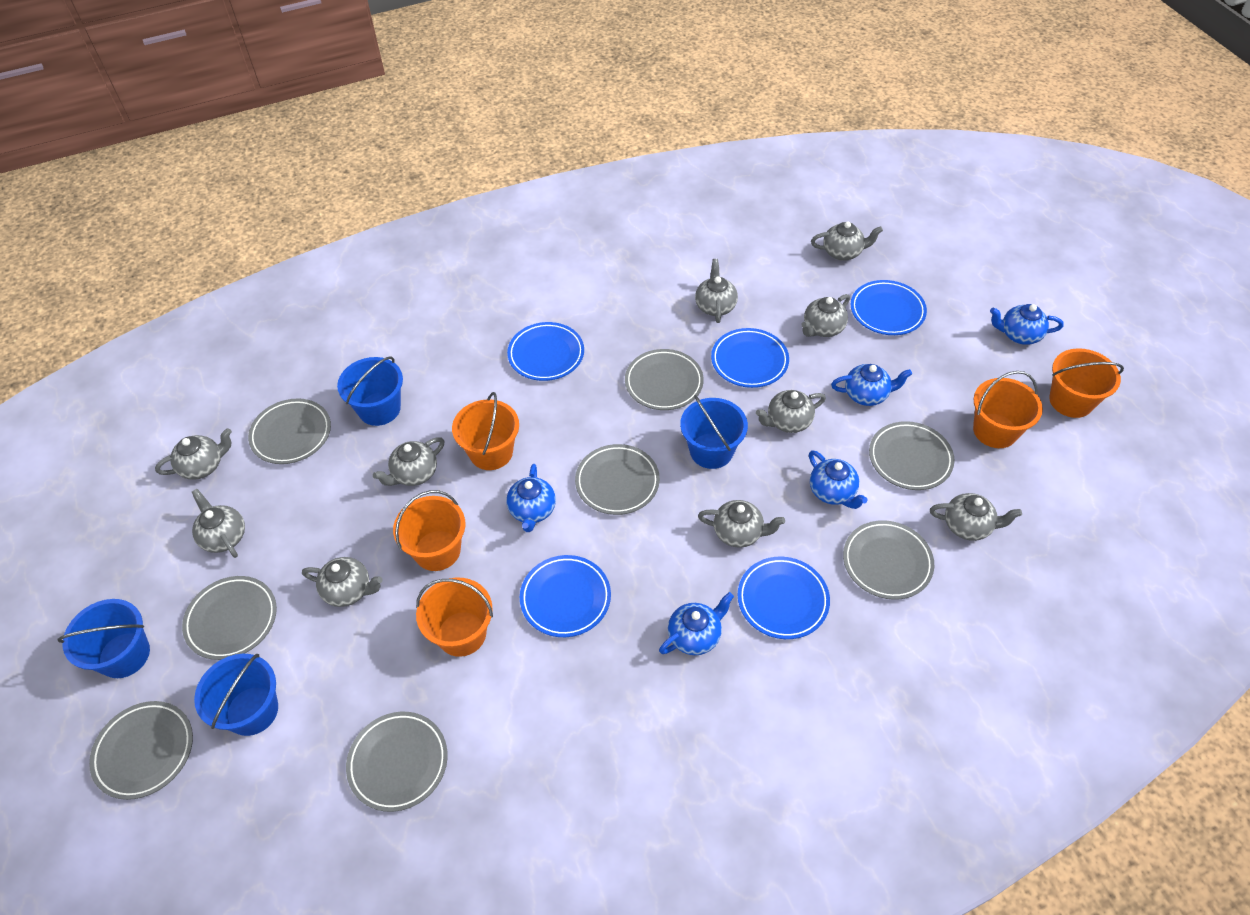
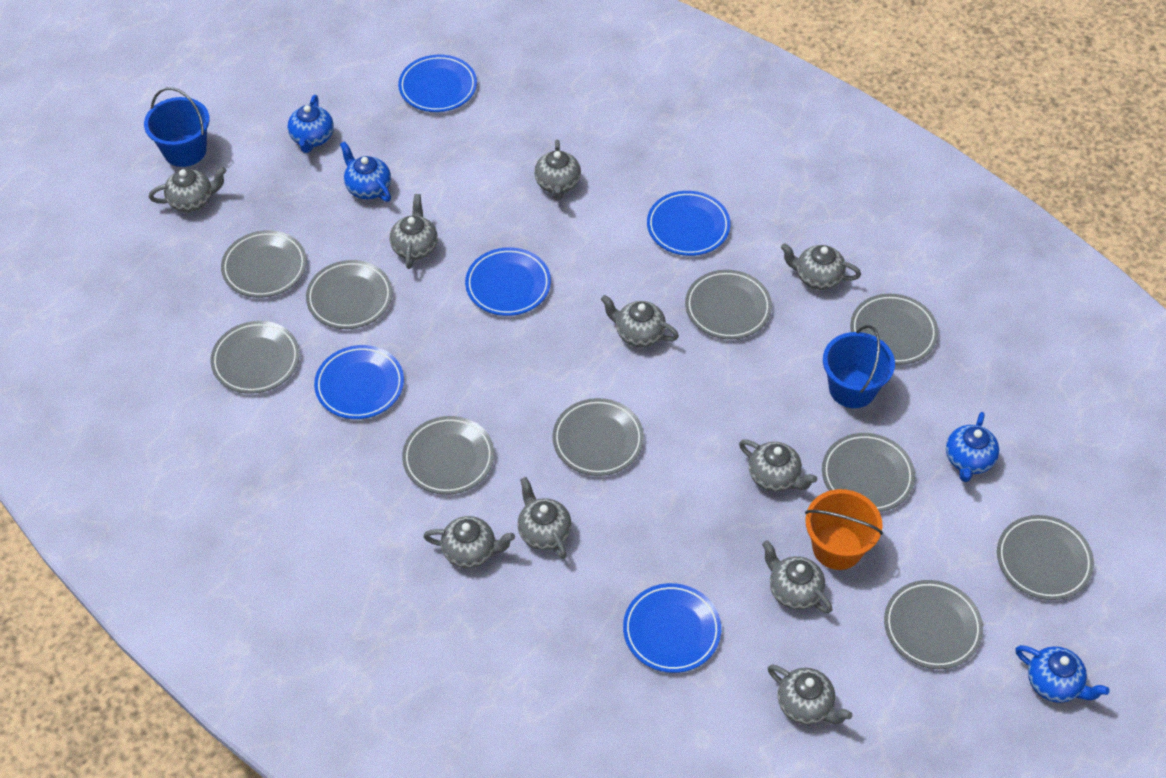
blue bucket: [58,599,150,678] [194,653,278,736] [337,357,403,426] [680,395,748,469] = 4 -> [144,87,210,167] [823,325,895,408] = 2
blue teapot: [507,464,556,532] [659,592,734,655] [809,450,867,509] [831,364,912,406] [990,304,1064,345] = 5 -> [288,95,334,153] [340,141,391,202] [946,412,999,482] [1015,645,1110,703] = 4
grey plate: [89,701,193,800] [182,576,277,660] [248,398,331,464] [346,712,448,812] [575,444,660,515] [625,349,704,410] [843,520,934,600] [869,421,955,490] = 8 -> [211,321,300,394] [221,230,307,298] [306,260,392,329] [402,416,494,495] [552,398,644,476] [685,270,772,339] [822,433,915,512] [850,294,938,365] [884,580,983,669] [997,515,1094,600] = 10
orange bucket: [393,490,465,571] [416,578,493,657] [452,392,519,470] [973,371,1043,448] [1049,348,1124,418] = 5 -> [805,489,883,570] = 1

